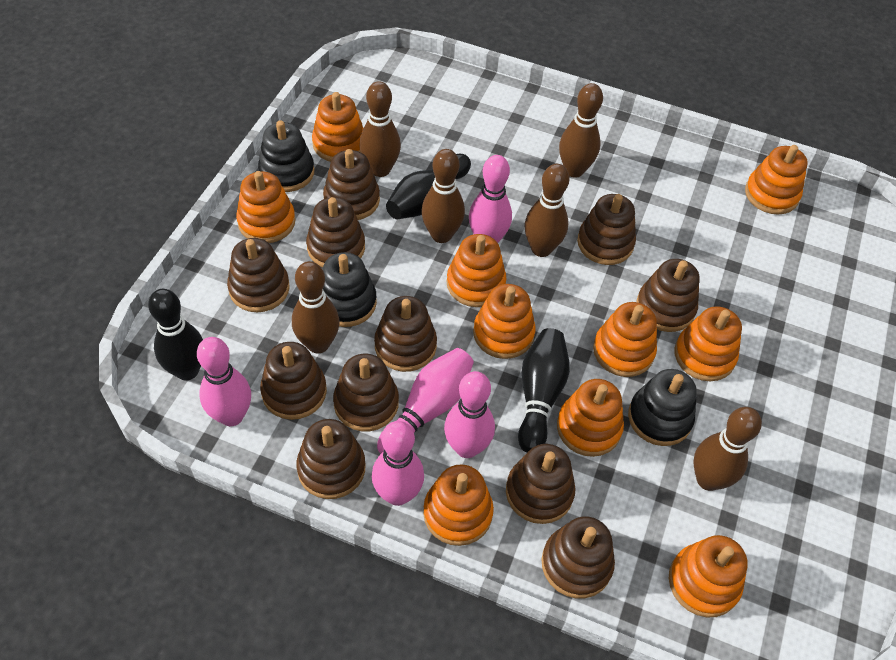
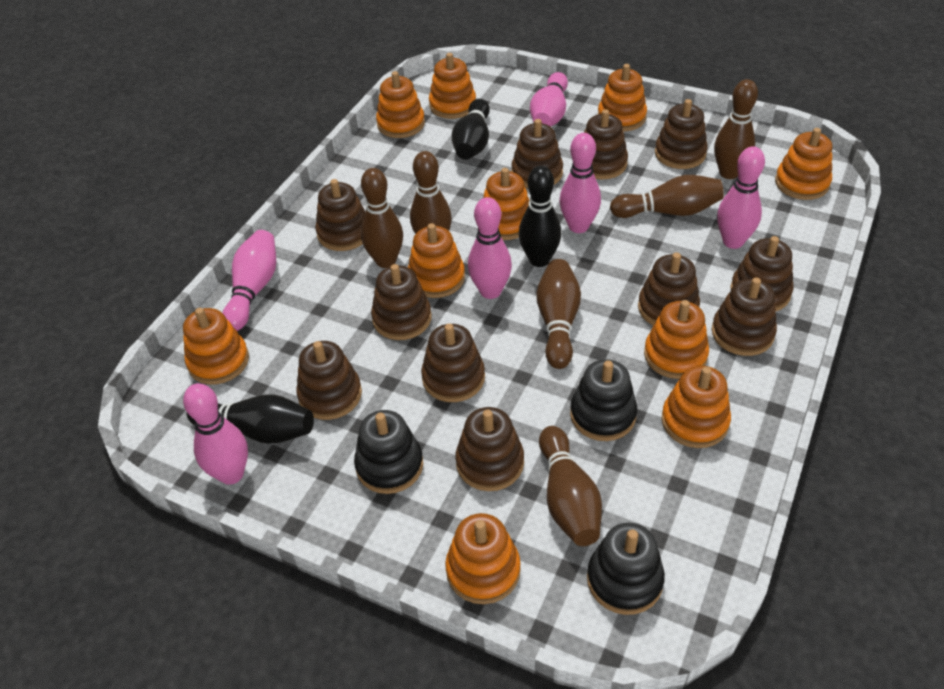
pink bowling pin: [197,337,251,426] [372,421,424,506] [377,348,474,454] [444,371,495,458] [469,155,512,243] = 5 -> [183,383,248,485] [223,230,276,331] [468,197,512,299] [530,72,568,127] [559,133,601,233] [717,146,765,249] = 6

